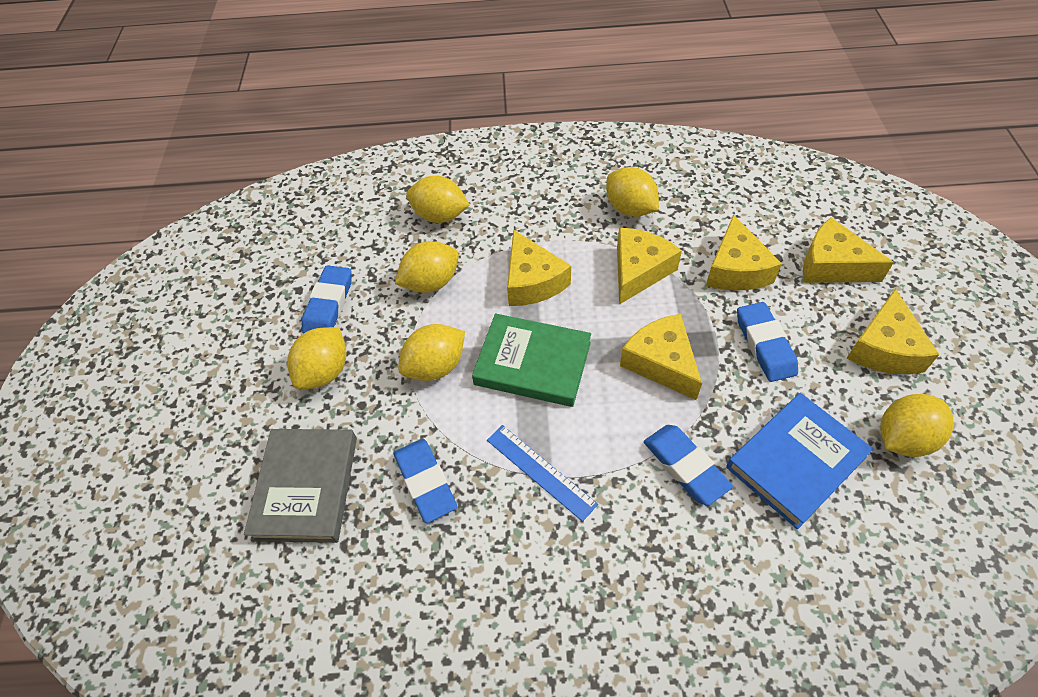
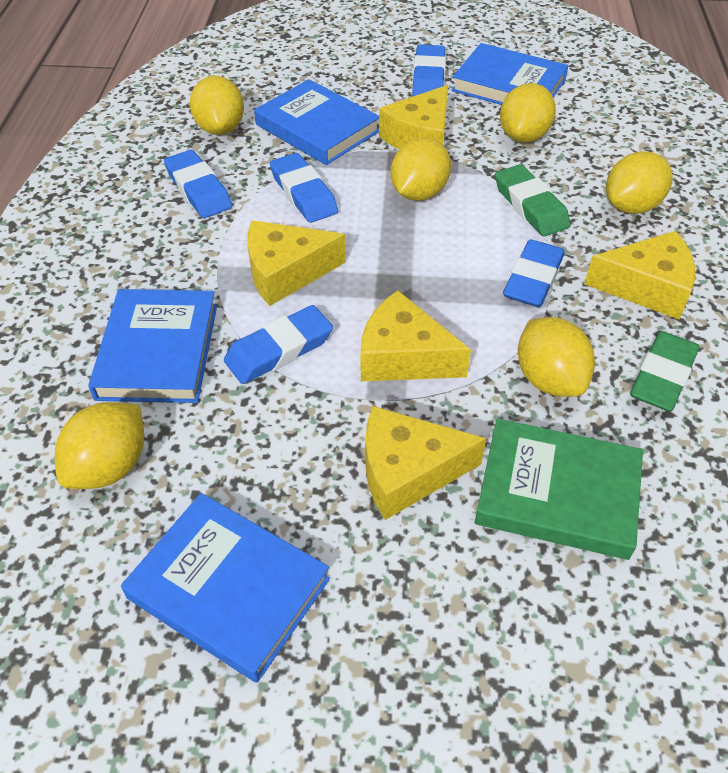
blue book: [726,393,873,529] = 1 -> [88,289,217,403] [121,493,330,683] [254,79,379,165] [452,43,568,105] = 4
blue eraser: [302,265,352,334] [394,439,458,523] [644,425,733,506] [737,302,798,382] = 4 -> [164,150,232,218] [224,305,333,384] [270,153,338,223] [412,44,446,96] [503,239,565,307] = 5
blue ruler: [487,425,598,522] = 1 -> none = 0
green eraser: none = 0 -> [495,164,571,237] [630,331,700,412] = 2
grey book: [244,429,357,543] = 1 -> none = 0
yellow cheese: [507,230,571,306] [617,228,682,305] [620,314,702,400] [706,214,782,291] [803,217,894,283] [846,289,940,374] = 6 -> [247,220,346,306] [361,290,471,381] [365,406,486,520] [379,85,448,149] [585,231,695,319] = 5

